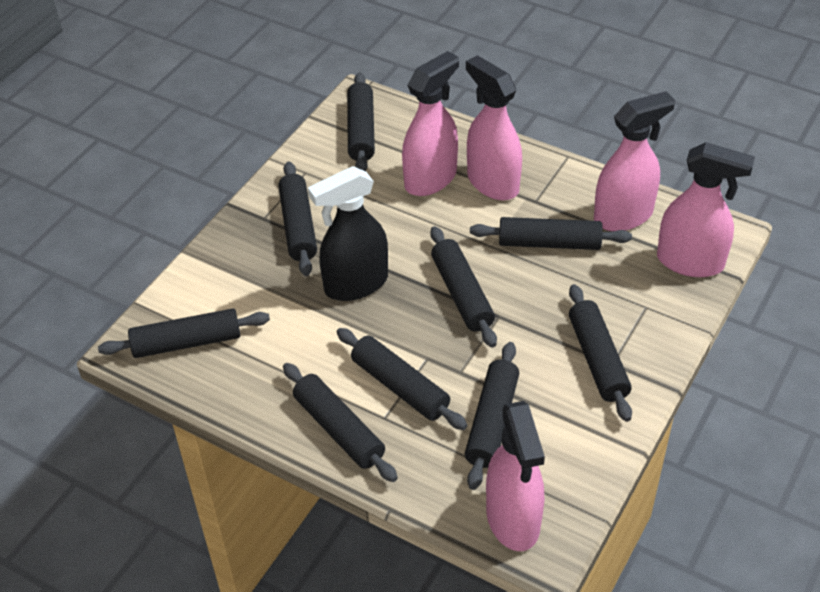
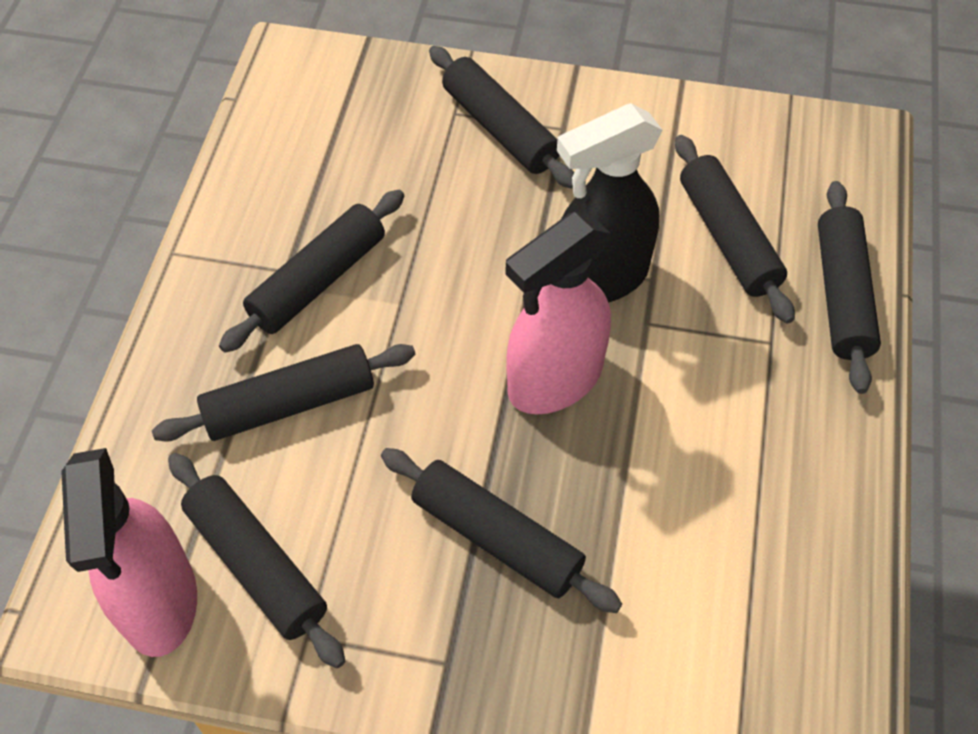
black rolling pin: [98,308,270,358] [278,162,317,276] [283,363,398,482] [337,328,467,430] [347,72,375,171] [430,226,497,347] [465,342,519,490] [470,217,632,250] [569,284,632,422] = 9 -> [152,344,416,442] [168,453,345,668] [219,190,404,353] [381,448,622,613] [429,46,574,189] [675,135,795,324] [818,181,881,394] = 7
pink spray bottle: [402,51,459,196] [466,55,522,200] [486,401,545,551] [594,91,675,231] [657,142,755,277] = 5 -> [61,448,197,657] [505,212,611,414] = 2

